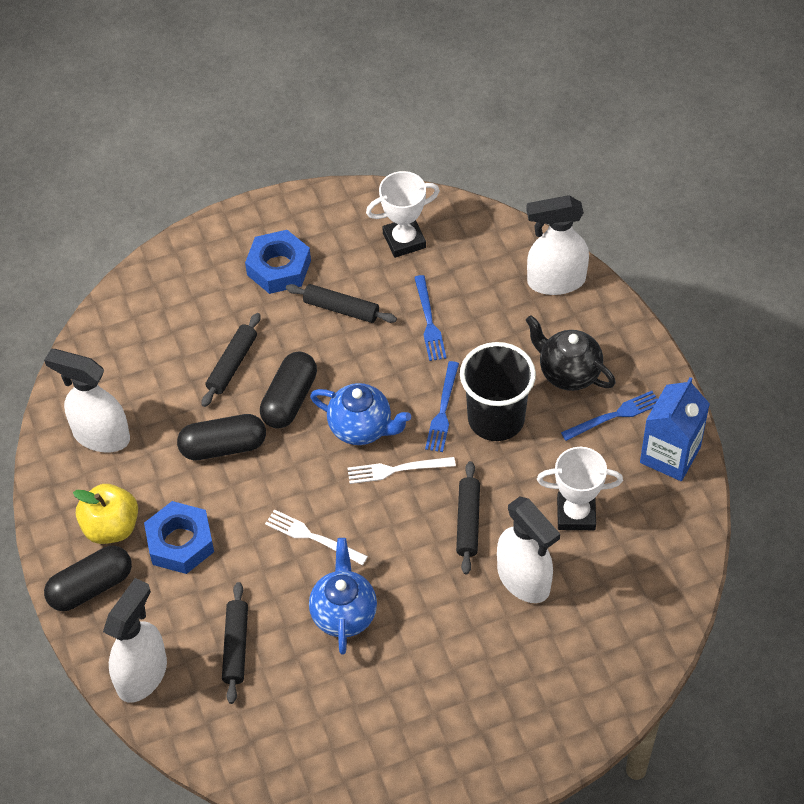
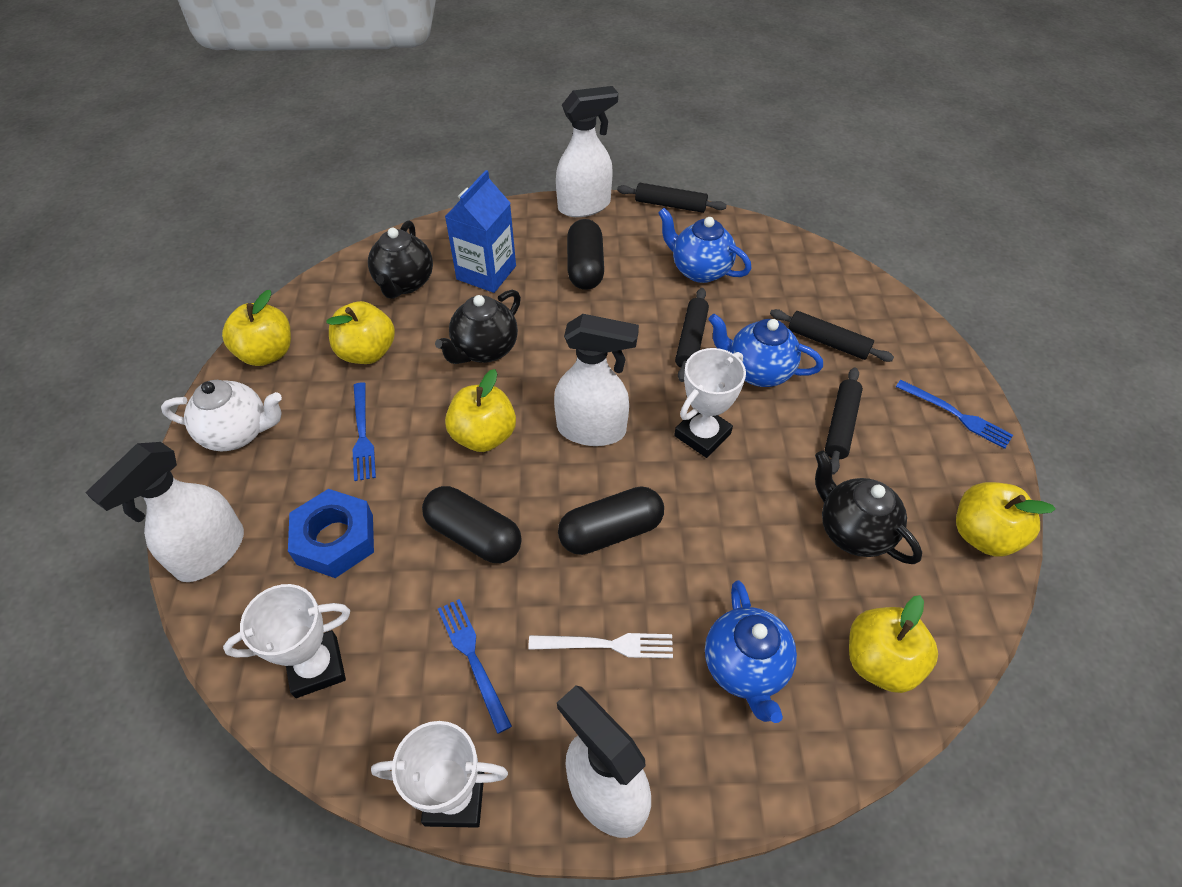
black cup: [460,342,536,441] = 1 -> none = 0
black teapot: [526,315,616,391] = 1 -> [368,220,433,299] [435,290,521,364] [815,451,922,564] = 3
blue nut: [144,501,214,574] [245,230,311,294] = 2 -> [288,489,374,578] = 1
blue teapot: [309,538,377,654] [310,383,411,445] = 2 -> [658,208,752,283] [705,580,797,723] [708,314,823,387] = 3
white fork: [265,509,368,565] [347,457,456,484] = 2 -> [528,633,673,658] = 1
white teapot: none = 0 -> [161,380,282,452] = 1
white trophy: [366,171,440,258] [537,447,623,530] = 2 -> [223,584,350,698] [371,721,508,828] [674,348,746,458] = 3
yellow apple: [73,484,138,544] = 1 -> [222,290,291,366] [326,301,395,364] [445,369,516,452] [849,595,938,693] [956,482,1056,557] = 5

